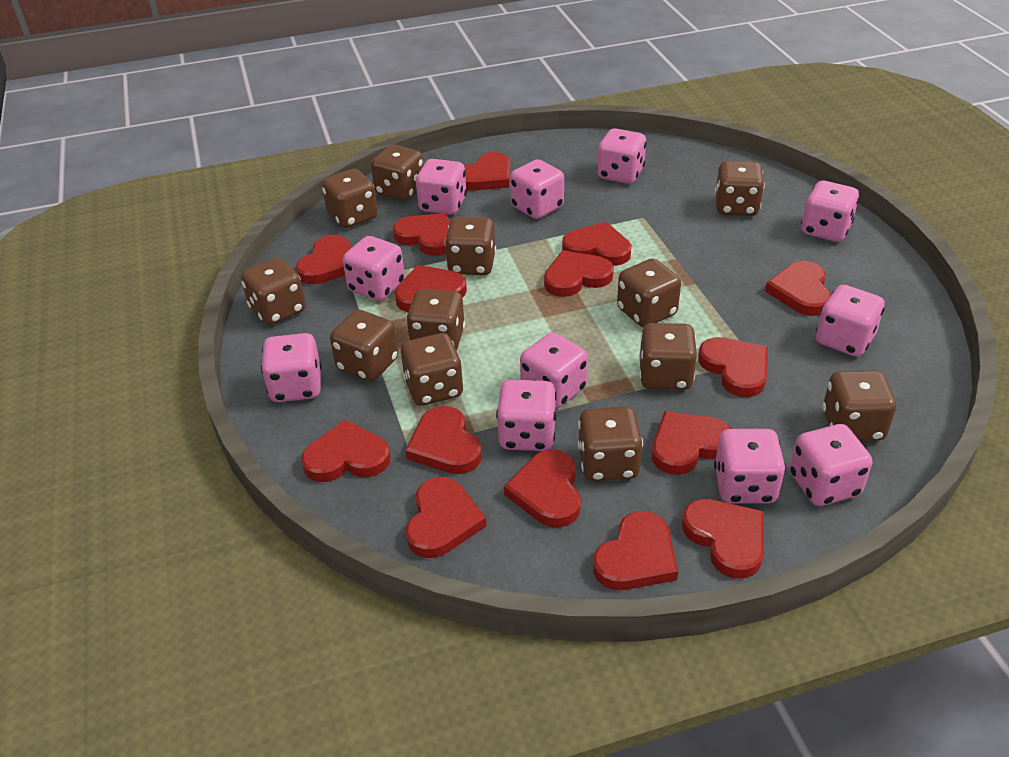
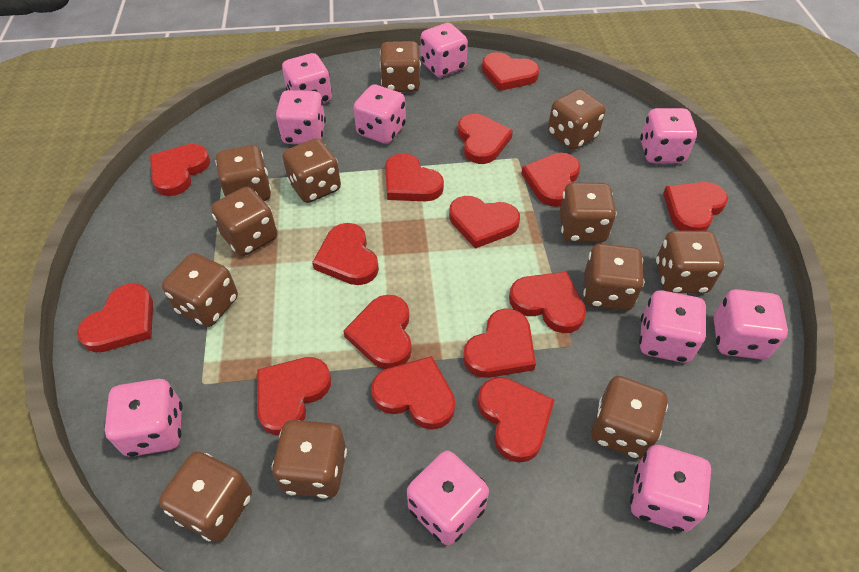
pink dice: [261,333,322,402] [343,236,405,301] [416,159,467,215] [496,380,557,451] [510,159,564,219] [520,332,588,409] [597,128,647,184] [714,429,786,504] [790,424,872,506] [801,181,859,242] [816,285,885,357] = 11 -> [105,379,183,457] [276,90,326,144] [282,53,332,104] [353,85,406,144] [407,451,489,545] [421,23,468,77] [630,445,711,532] [639,290,707,363] [640,108,697,163] [714,289,788,360] = 10

